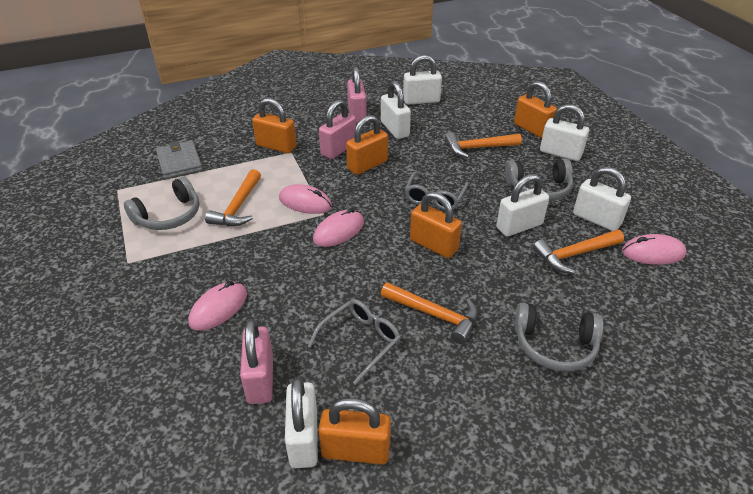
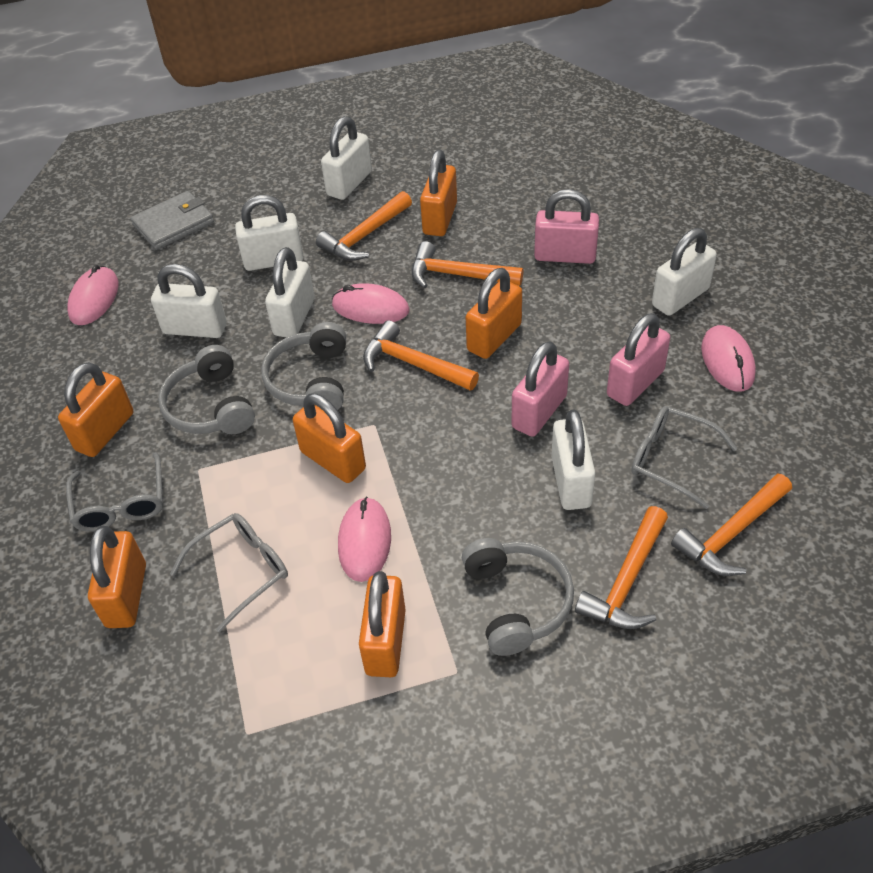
grey glasses: [308,299,401,385] [405,171,469,210] = 2 -> [66,452,163,532] [170,513,288,632] [631,406,738,509] = 3
orange hammer: [205,169,261,226] [381,282,478,344] [445,132,522,158] [533,230,624,274] = 4 -> [316,191,412,261] [363,320,479,391] [411,241,523,289] [575,506,668,629] [671,474,792,576] = 5
orange padlock: [252,98,297,154] [318,398,391,464] [346,115,388,175] [410,192,462,258] [514,81,557,138] = 5 -> [58,362,133,457] [88,526,146,628] [293,394,366,483] [359,571,406,677] [420,150,457,236] [466,268,522,359] = 6

